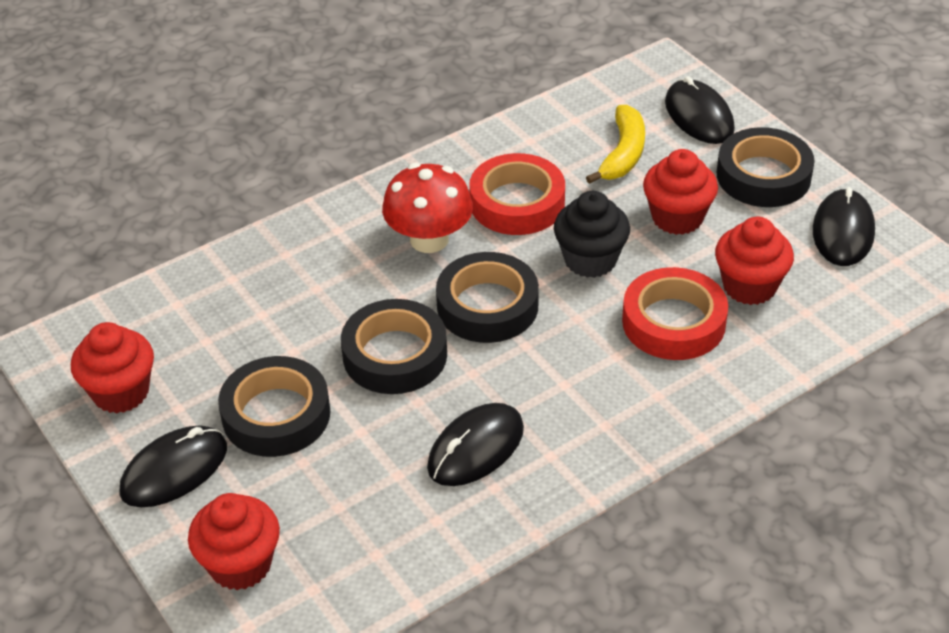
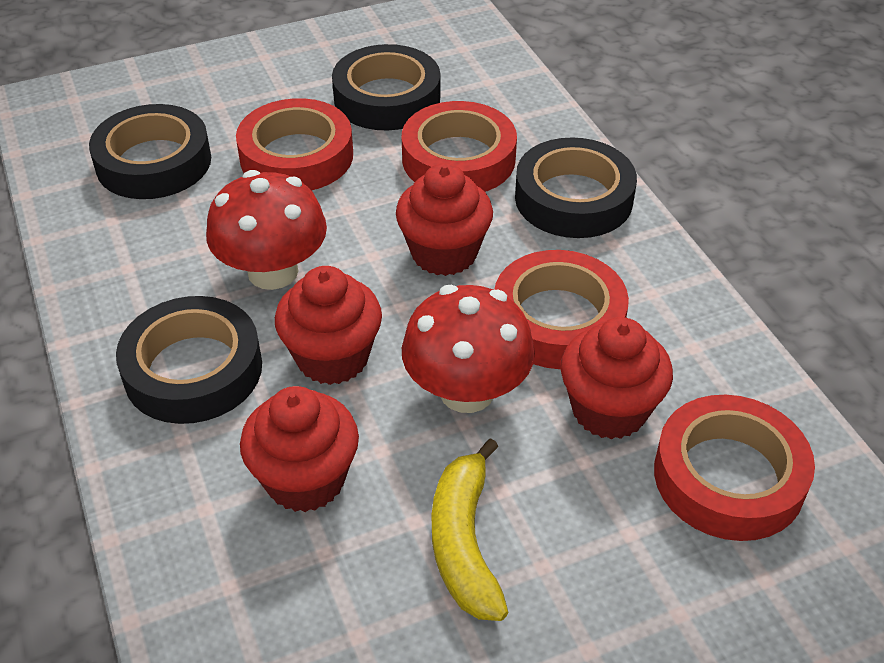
black cupcake: [554,191,630,278] = 1 -> none = 0
black mouse: [119,425,227,507] [427,403,524,486] [665,76,735,144] [813,187,875,266] = 4 -> none = 0
red mushroom: [382,163,473,253] = 1 -> [206,170,327,290] [402,285,535,413] = 2
red tape: [469,153,565,235] [622,267,728,360] = 2 -> [236,98,353,190] [402,101,517,192] [494,250,629,369] [654,395,815,541] = 4

